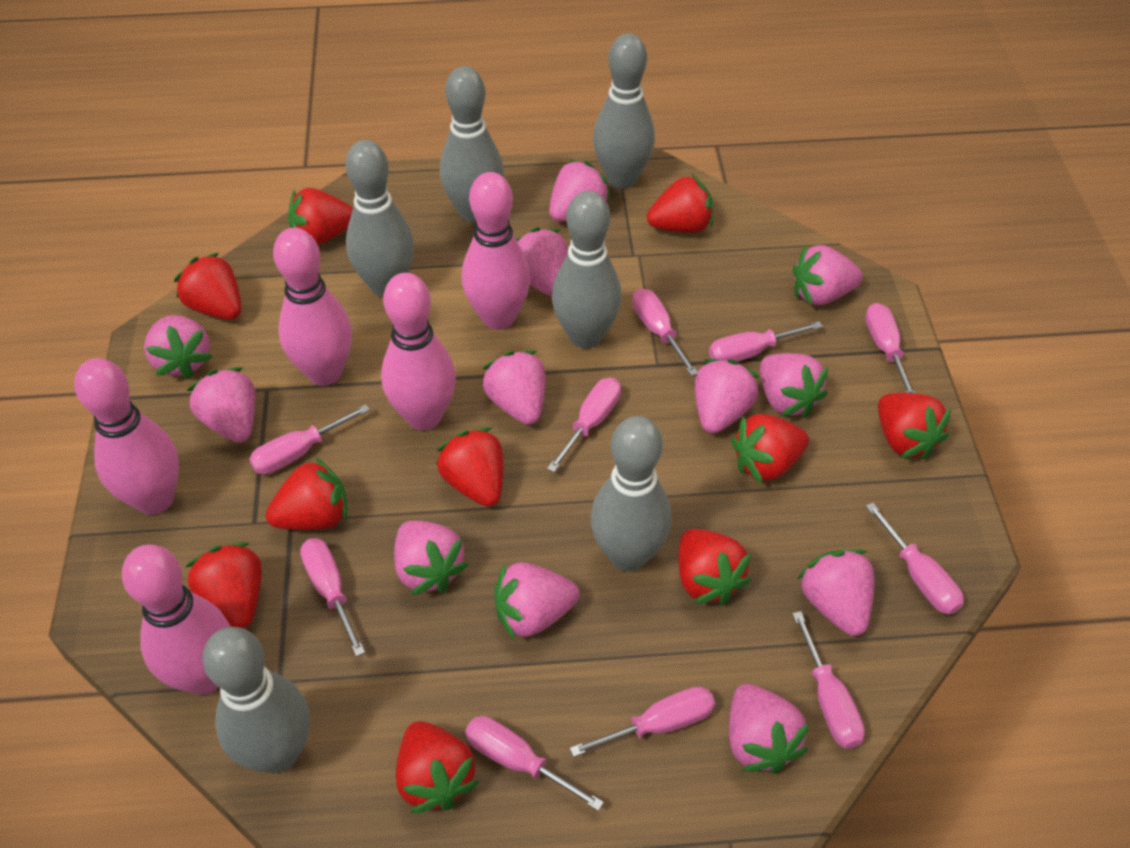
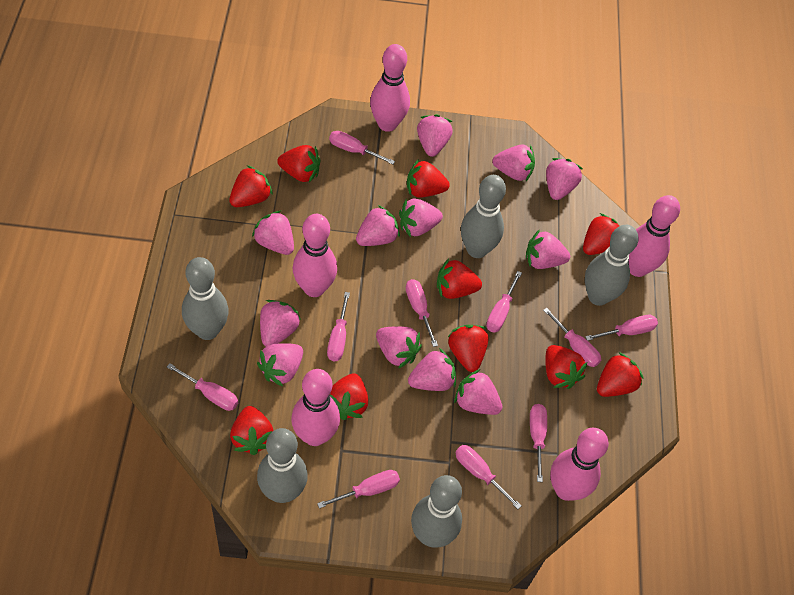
grey bowling pin: [202,627,310,773] [345,140,414,297] [440,66,504,223] [552,191,622,349] [591,416,672,571] [593,33,655,189] = 6 -> [182,257,229,340] [257,428,308,503] [411,475,462,548] [461,175,506,258] [585,225,638,306] = 5

